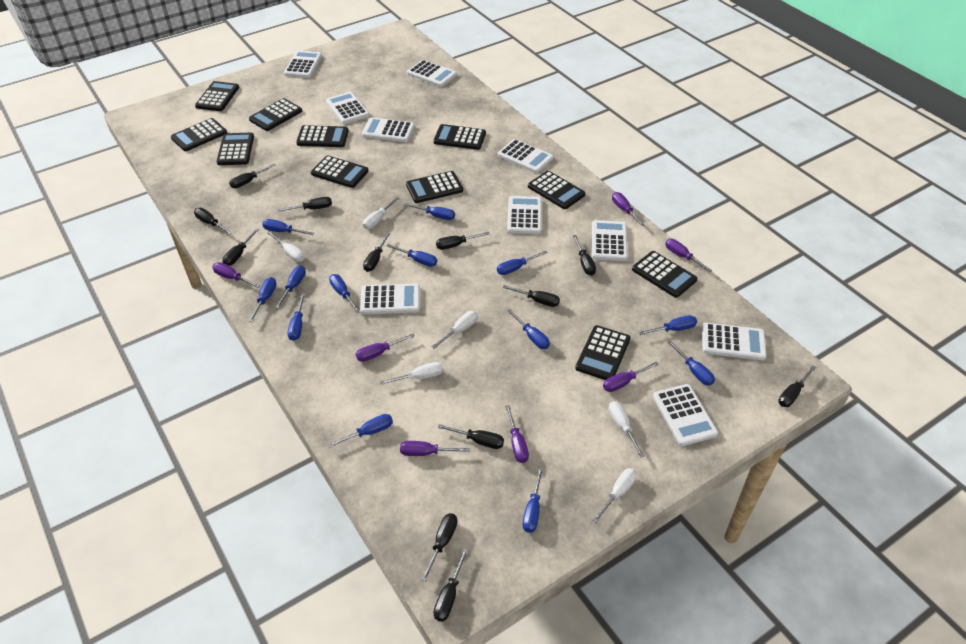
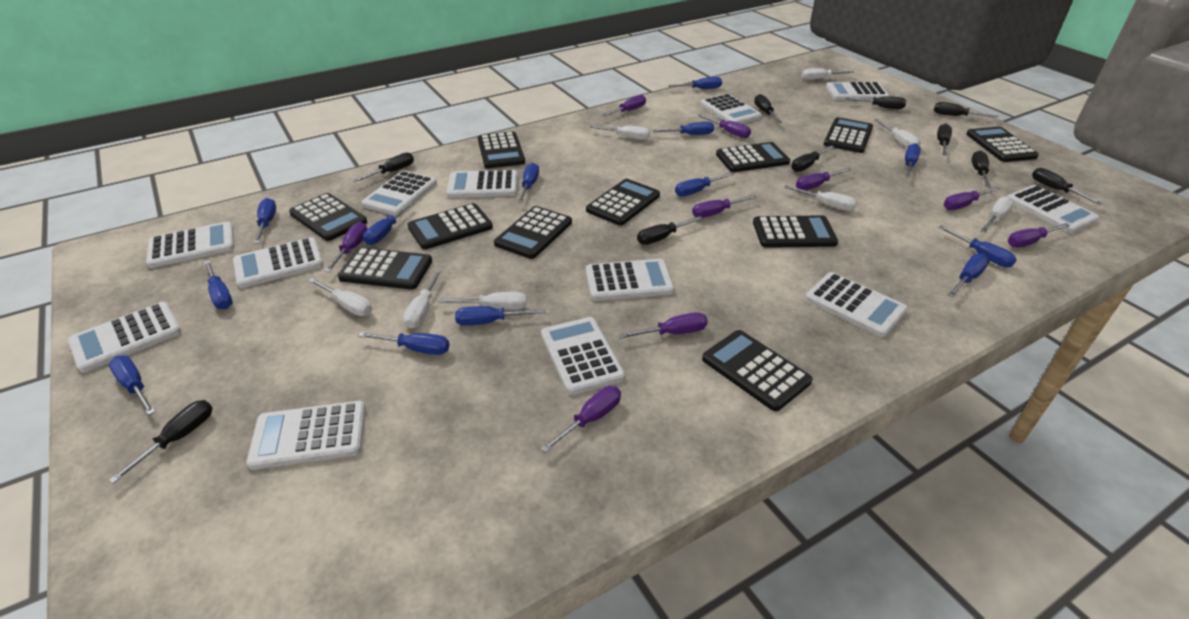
black screwdriver: [194,208,233,234] [222,228,259,266] [229,163,276,188] [278,197,332,212] [363,232,391,272] [421,513,457,582] [434,548,468,621] [436,232,490,250] [437,424,504,449] [503,285,560,307] [573,235,596,276] [778,365,816,407] = 12 -> [108,400,213,484] [353,152,414,182] [637,216,703,245] [754,94,782,123] [791,145,834,172] [846,96,906,109] [934,102,998,118] [937,123,952,156] [971,151,991,188] [1032,168,1103,205] = 10
purple screwdriver: [212,262,260,288] [356,333,415,362] [400,441,470,456] [505,405,529,463] [603,361,659,392] [612,192,645,226] [665,239,712,272] = 7 -> [324,222,367,272] [540,386,621,453] [601,95,646,117] [618,312,708,339] [692,195,757,218] [698,114,751,138] [796,168,852,190] [944,187,1000,210] [1008,223,1070,248] = 9
white calculator: [284,51,322,78] [326,92,370,124] [360,283,420,314] [362,117,415,142] [407,60,457,87] [498,139,554,173] [507,196,542,234] [592,220,628,261] [653,384,718,446] [702,323,767,360] = 10 -> [68,302,182,373] [146,222,234,268] [233,237,324,288] [246,401,366,470] [362,170,437,215] [447,170,518,198] [541,317,625,395] [586,259,674,301] [700,94,762,124] [805,272,908,337] [826,82,889,100] [1008,185,1100,233] = 12
white screwdriver: [267,231,304,262] [363,197,399,229] [380,362,443,385] [432,311,478,349] [593,468,637,523] [609,401,644,457] = 6 -> [308,278,372,316] [404,269,442,328] [439,292,527,310] [590,125,650,140] [784,185,857,211] [802,68,854,80] [875,119,921,147] [980,196,1014,232] = 8

